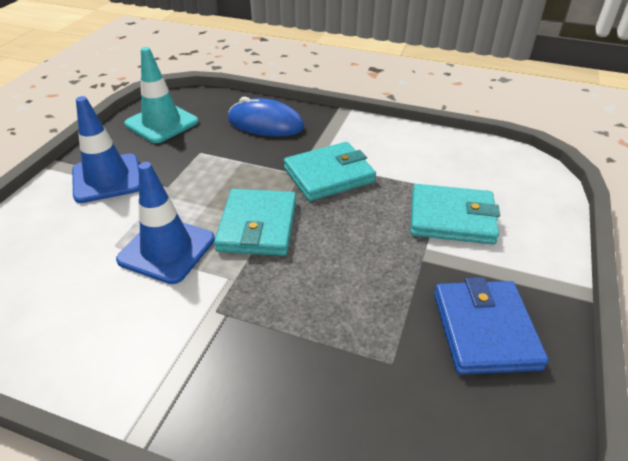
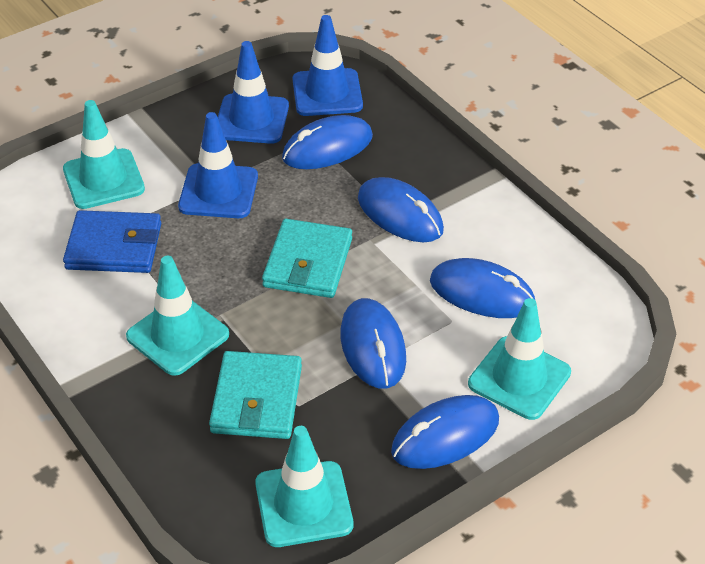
blue mouse: [228,97,304,137] = 1 -> [282,115,373,169] [341,298,406,389] [358,177,444,242] [391,395,499,469] [430,258,535,318] = 5
blue traffic cone: [72,96,139,203] [116,162,215,284] = 2 -> [178,112,258,218] [218,41,289,144] [293,15,363,116] = 3
turquoise traffic cone: [124,47,198,143] = 1 -> [63,100,145,209] [126,256,229,376] [255,426,353,547] [468,298,571,420] = 4
turquoise wallet: [214,189,296,256] [284,142,376,201] [411,184,500,245] = 3 -> [209,351,302,439] [262,219,352,298] = 2

